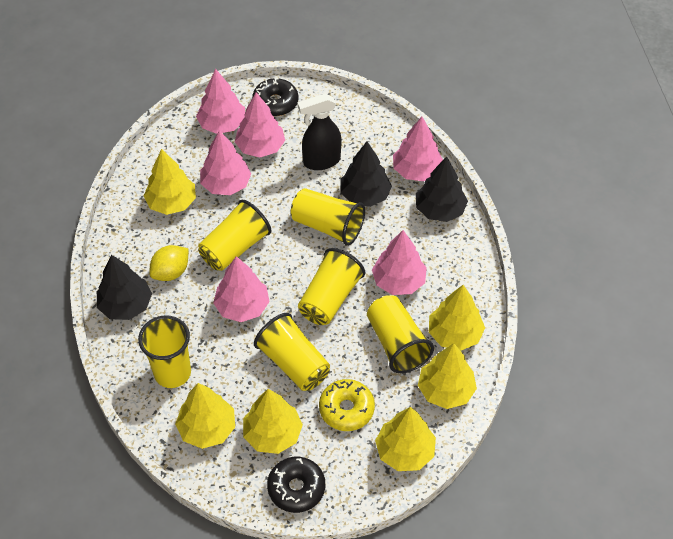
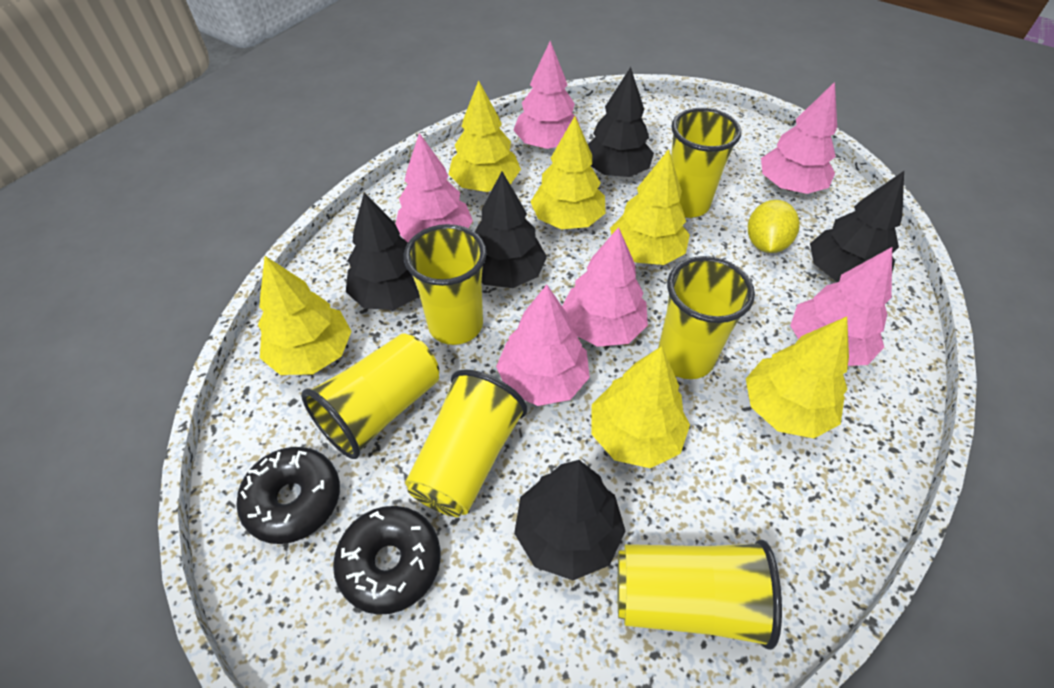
black spray bottle: [297,94,341,170] = 1 -> none = 0
black tree: [97,255,152,320] [340,141,392,207] [416,156,468,222] = 3 -> [346,192,420,310] [475,172,547,288] [514,460,625,580] [588,67,654,177] [810,171,904,282] = 5
yellow donut: [319,379,375,431] = 1 -> none = 0

